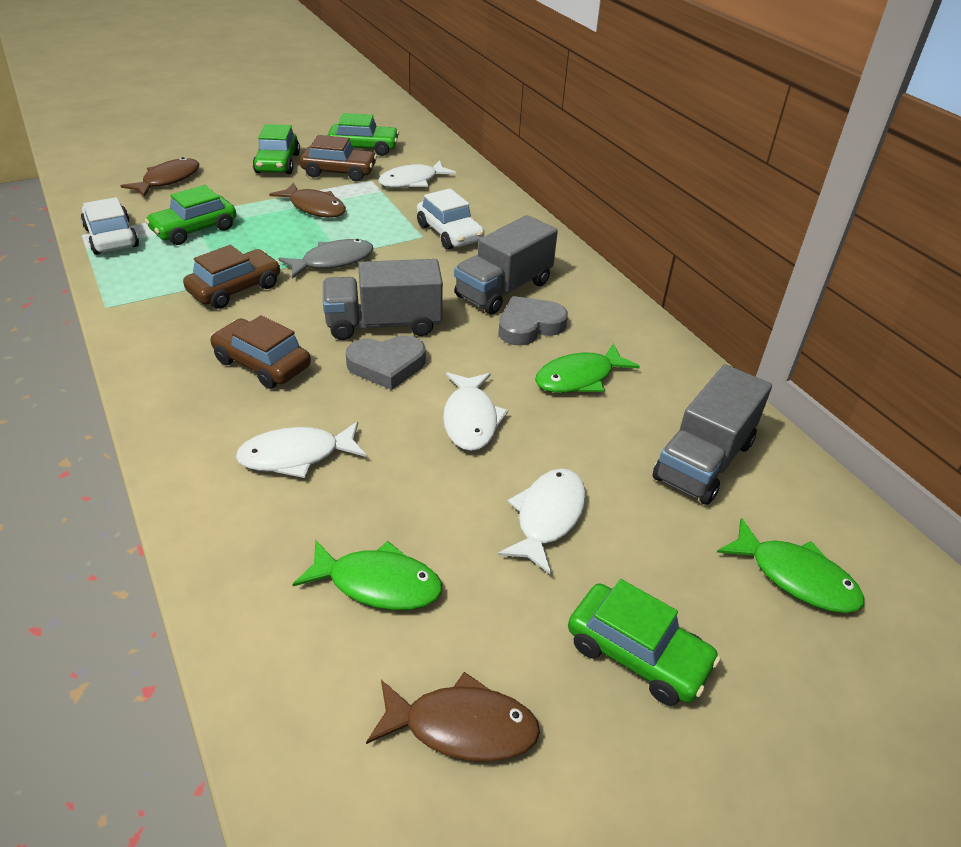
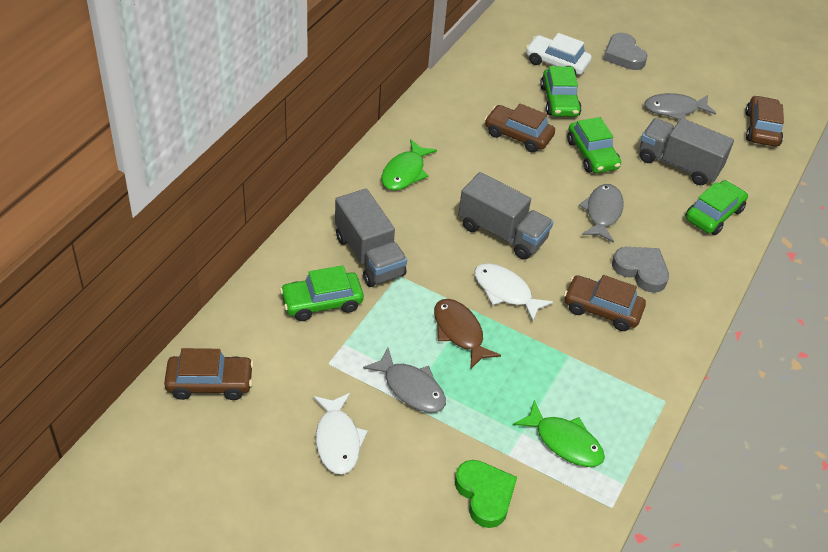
brown car: [183,245,280,309] [210,315,311,389] [300,135,377,181] = 3 -> [164,348,254,400] [485,104,555,153] [564,275,646,331] [745,95,784,146] = 4
brown fish: [121,157,199,197] [269,182,346,217] [366,672,540,762] = 3 -> [434,299,501,369] = 1
green fish: [292,540,442,610] [535,343,640,393] [717,518,865,613] = 3 -> [381,139,437,190] [513,400,605,467] = 2
green heart: none = 0 -> [455,460,517,528] = 1
grey fish: [278,239,374,279] = 1 -> [363,348,446,413] [579,184,624,243] [644,93,716,120] = 3
white car: [81,197,139,255] [417,189,484,250] = 2 -> [526,33,592,75] = 1
white fish: [236,421,366,478] [378,160,457,188] [443,372,508,451] [498,469,586,575] = 4 -> [313,393,368,474] [474,263,553,322] = 2

